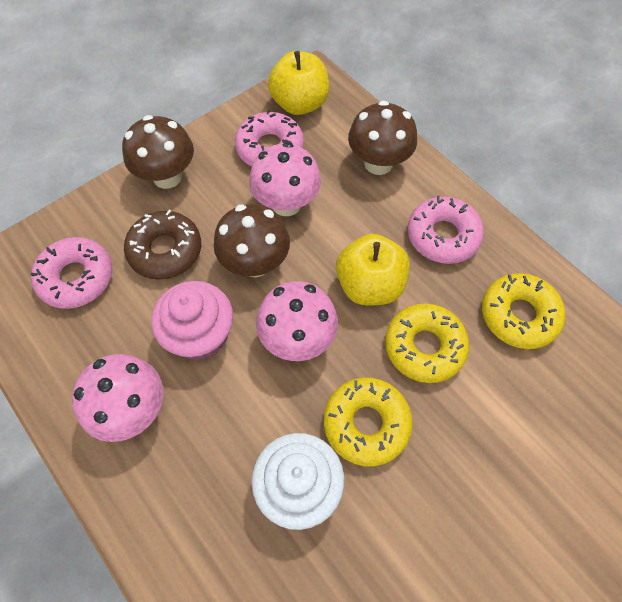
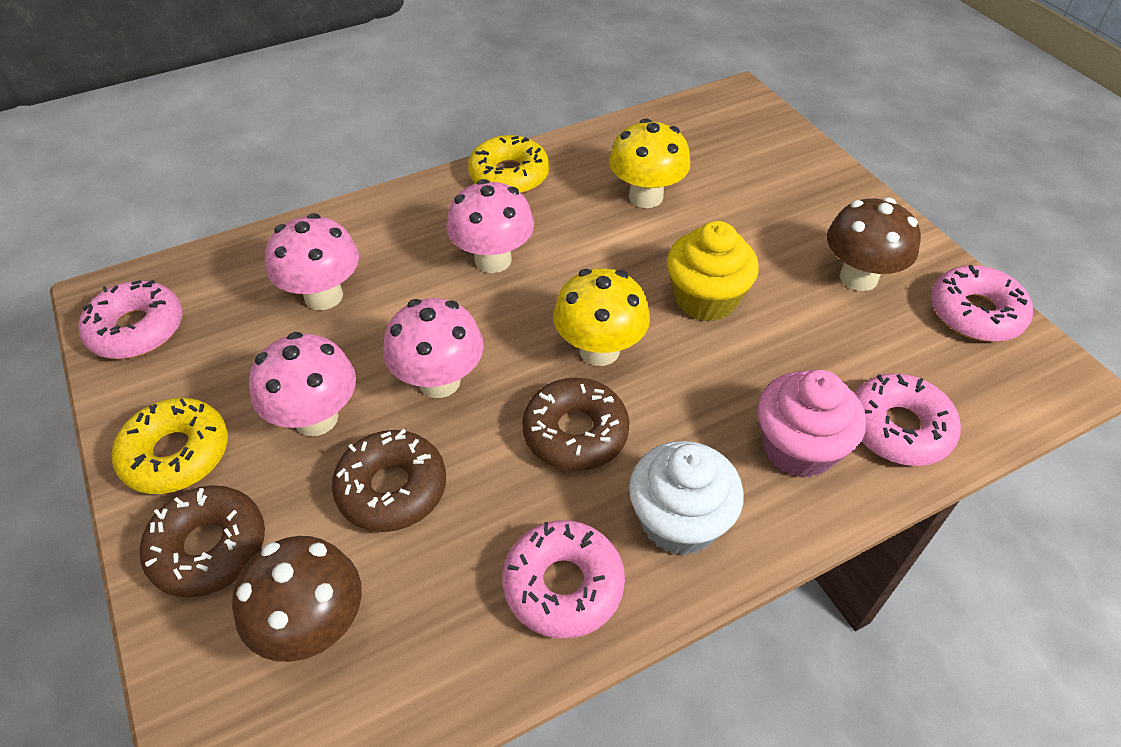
brown donut: [124,209,201,280] = 1 -> [140,485,265,597] [332,429,446,532] [522,378,630,471] = 3
brown mushroom: [122,115,194,189] [214,204,290,277] [348,101,417,175] = 3 -> [232,536,362,662] [827,198,921,291] = 2
pink donut: [31,237,112,309] [235,109,304,166] [408,196,484,264] = 3 -> [78,280,183,359] [502,520,625,638] [855,373,961,466] [931,265,1033,342] = 4
pink mushroom: [72,354,163,442] [249,142,321,216] [256,281,338,361] = 3 -> [249,332,356,436] [265,213,359,310] [383,298,484,398] [446,179,534,273] = 4
yellow apple: [268,51,329,115] [336,234,410,306] = 2 -> none = 0
yellow cupcake: none = 0 -> [667,221,759,321] = 1
yellow donut: [324,377,413,466] [385,303,469,383] [482,273,565,349] = 3 -> [112,398,228,494] [468,135,549,194] = 2
yellow mushroom: none = 0 -> [553,268,650,366] [609,118,690,208] = 2

